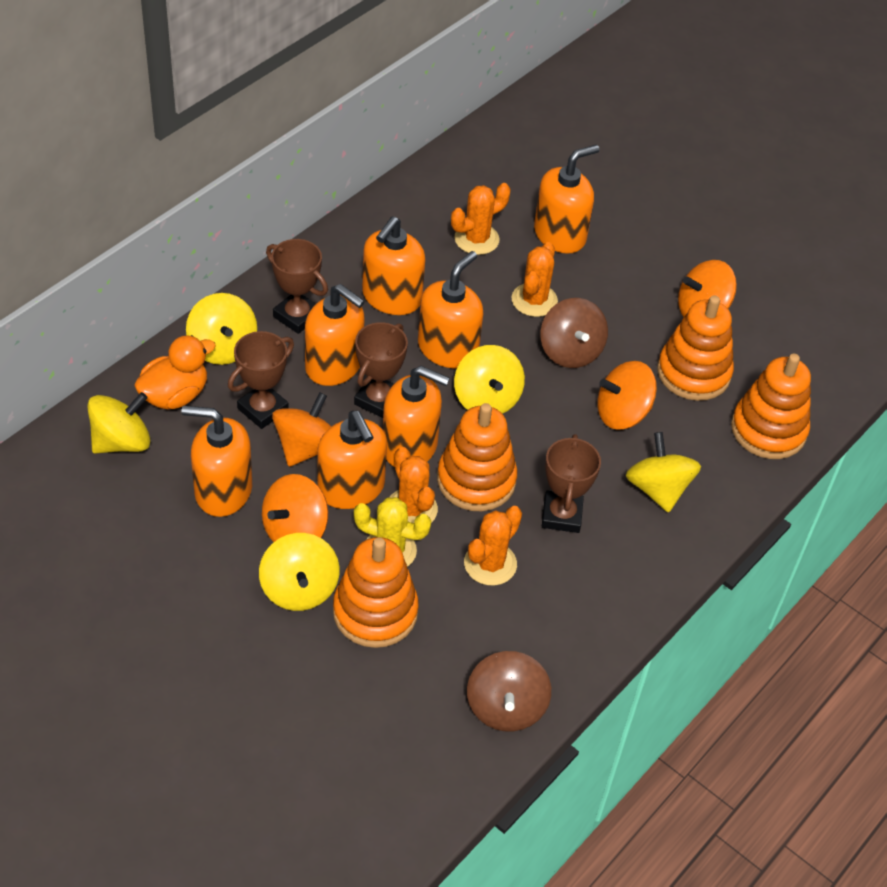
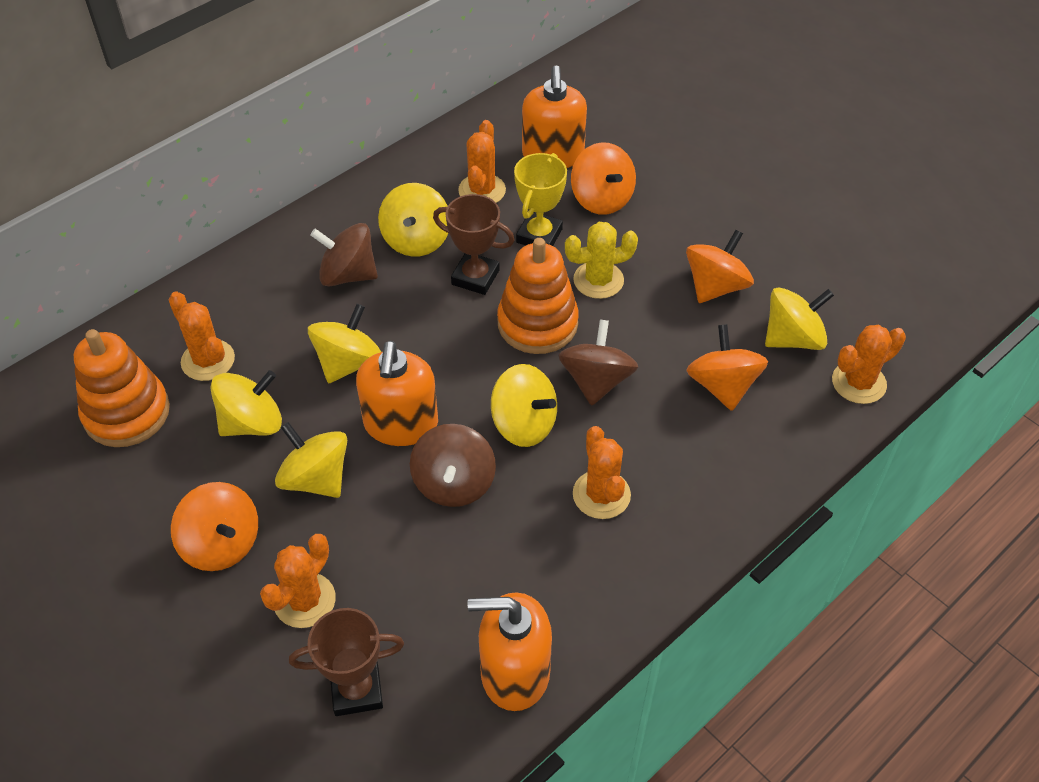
brown spinning top: [467,651,551,731] [541,298,608,368] = 2 -> [310,223,378,286] [410,424,496,507] [559,320,638,406] = 3
brown trophy: [228,331,294,429] [266,239,328,334] [354,322,408,418] [542,434,601,533] = 4 -> [289,608,404,716] [433,194,515,295] = 2
orange cactus: [389,447,438,523] [451,183,510,255] [464,506,522,586] [512,242,558,317] = 4 -> [169,291,235,381] [260,534,336,628] [458,120,506,203] [573,426,631,519] [832,325,906,404] = 5
orange duck: [134,335,216,410] = 1 -> none = 0
orange soap dispenser: [182,406,252,517] [305,284,365,386] [317,411,387,509] [362,216,426,315] [383,366,450,467] [418,251,484,368] [534,145,599,254] = 7 -> [356,341,438,446] [468,592,552,711] [522,66,587,168] = 3
orange stacking toy: [333,537,419,648] [437,403,517,511] [657,295,734,401] [731,354,811,459] = 4 -> [74,329,170,447] [497,238,579,354] = 2
yellow spinning top: [88,392,150,454] [186,293,257,365] [259,533,340,611] [454,345,525,414] [626,432,701,513] = 5 -> [210,370,282,436] [275,422,347,498] [308,304,381,384] [378,183,448,257] [491,364,557,447] [765,287,834,350] = 6
yellow trophy: none = 0 -> [514,153,567,246] = 1

